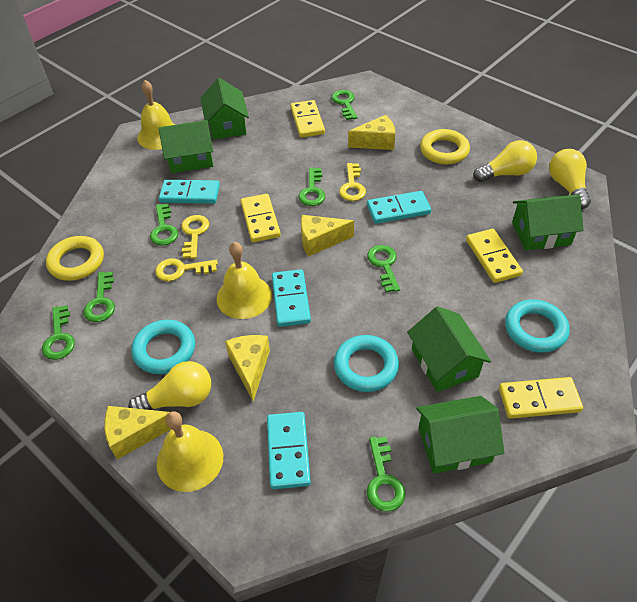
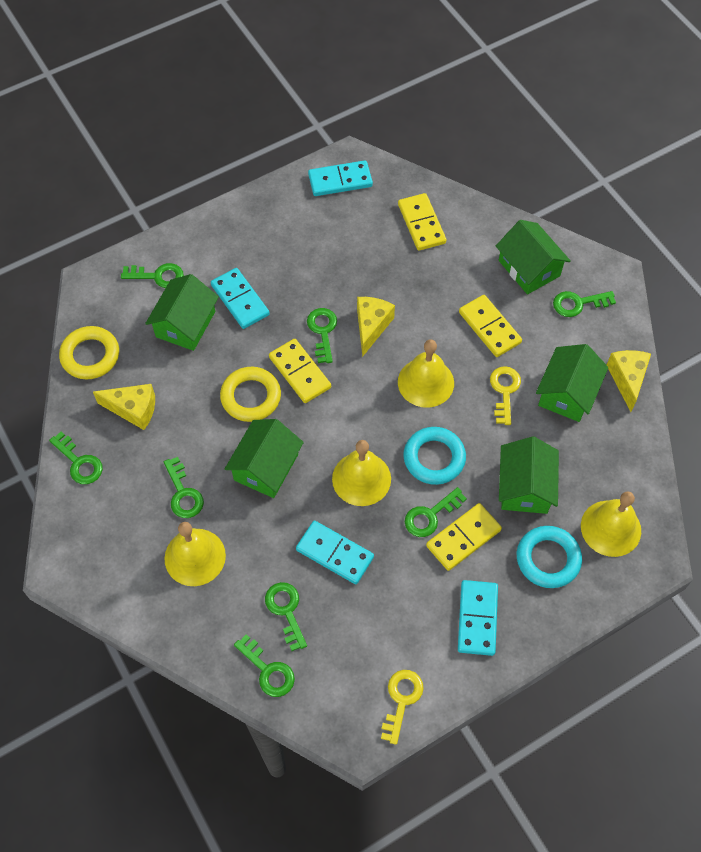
green key: [42,305,75,360] [83,272,115,322] [150,203,178,246] [299,167,325,206] [331,90,358,120] [367,245,400,293] [367,437,405,511] = 7 -> [49,432,103,484] [121,263,184,288] [164,457,204,518] [234,634,295,697] [265,582,307,651] [307,308,337,363] [405,487,467,537] [553,291,616,317] = 8
turquoise ring: [131,320,195,374] [334,335,399,392] [505,299,570,353] = 3 -> [403,427,466,485] [517,526,582,588] = 2
yellow bell: [137,80,175,150] [157,411,223,492] [217,242,272,319] = 3 -> [164,522,226,586] [332,440,391,506] [398,339,454,408] [581,492,641,557] = 4
yellow cheese: [104,406,171,460] [225,335,270,401] [301,215,354,257] [348,115,395,150] = 4 -> [93,384,155,430] [357,297,395,357] [607,350,651,412] = 3
yellow key: [155,258,218,281] [181,215,209,259] [339,163,366,201] = 3 -> [381,670,424,745] [490,366,521,425] = 2
yellow light bulb: [128,361,211,410] [473,140,537,182] [549,149,591,209] = 3 -> none = 0

